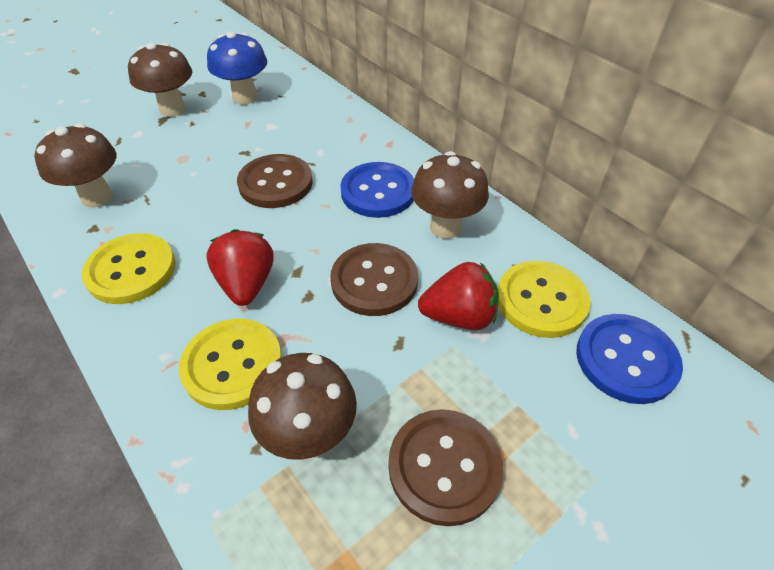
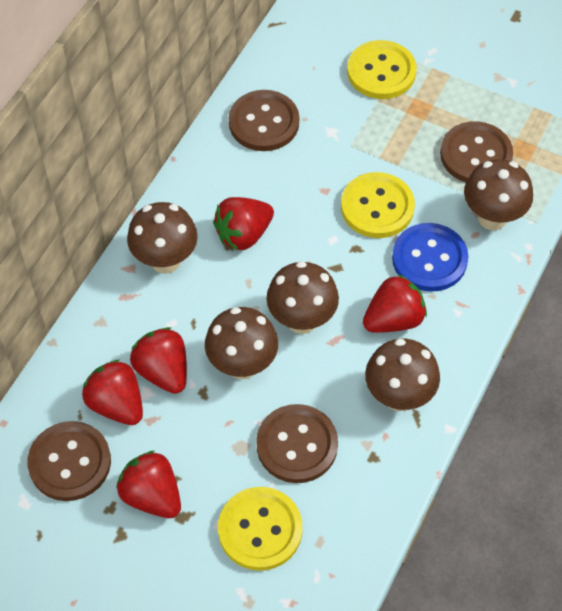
blue button: [340,162,414,218] [576,314,683,404] = 2 -> [392,223,468,292] = 1
blue mushroom: [207,31,267,105] = 1 -> none = 0
brown button: [237,154,313,208] [330,243,418,316] [388,409,503,526] = 3 -> [27,421,111,501] [229,90,299,151] [256,404,338,483] [440,121,513,182] = 4
brown mushroom: [34,123,117,208] [128,42,192,117] [248,353,357,460] [411,151,489,239] = 4 -> [127,202,198,274] [205,307,278,379] [266,261,339,334] [365,339,440,411] [464,159,533,230] = 5
red strawberry: [207,229,274,306] [418,262,499,330] = 2 -> [82,359,143,425] [116,451,181,518] [130,327,187,394] [213,197,274,251] [363,274,427,333] = 5

